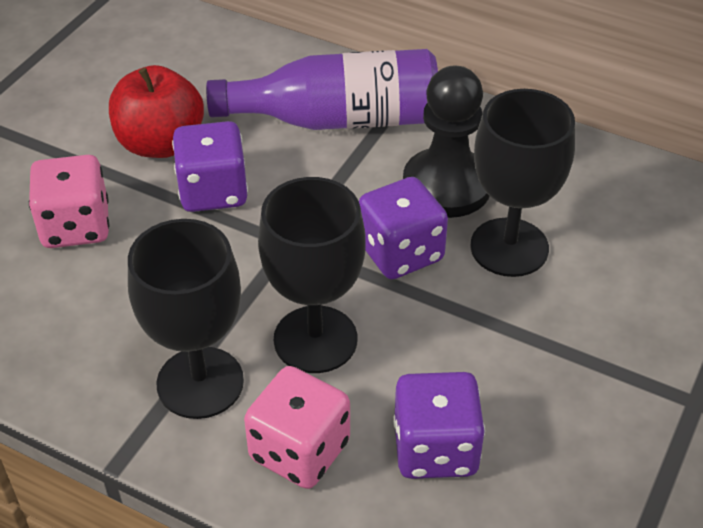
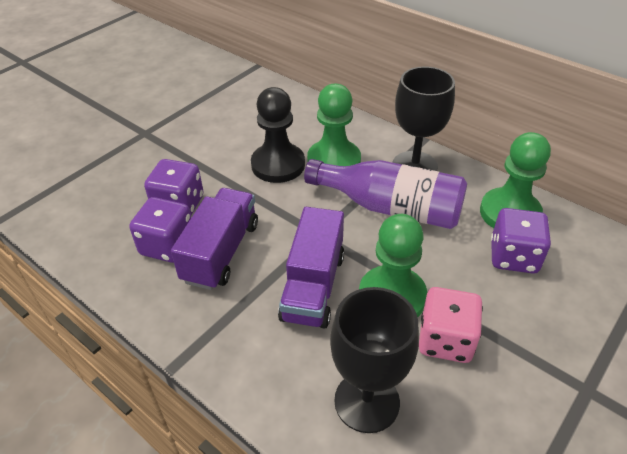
black goblet: [128,219,244,419] [258,177,366,373] [470,89,575,277] = 3 -> [330,287,419,433] [392,66,455,171] = 2
green pawn: none = 0 -> [307,84,361,166] [359,214,427,318] [480,132,551,228] = 3
pink dice: [29,155,110,248] [244,366,350,489] = 2 -> [419,287,483,363] = 1
purple truck: none = 0 -> [171,188,258,290] [278,207,344,329] = 2
red apple: [109,65,204,158] = 1 -> none = 0

